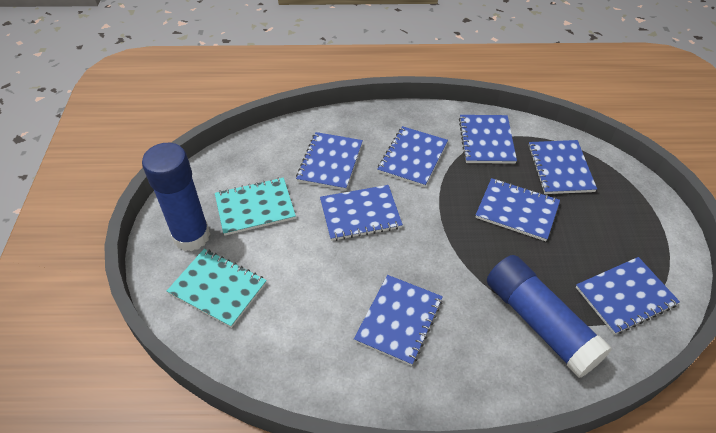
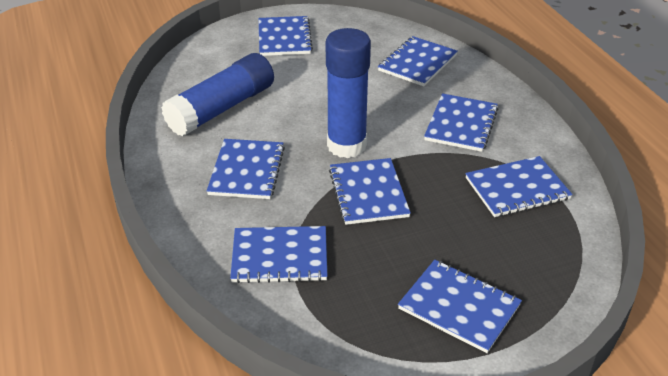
turquoise notebook: [167,249,267,328] [215,178,296,236] = 2 -> none = 0

